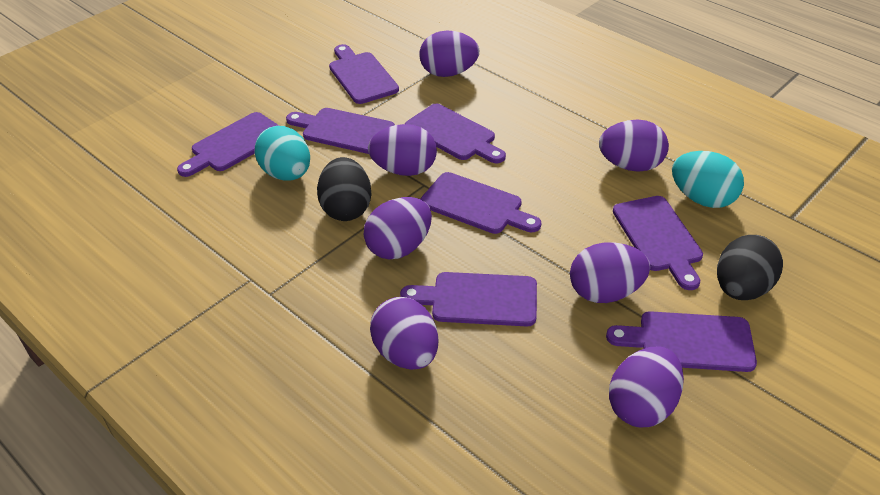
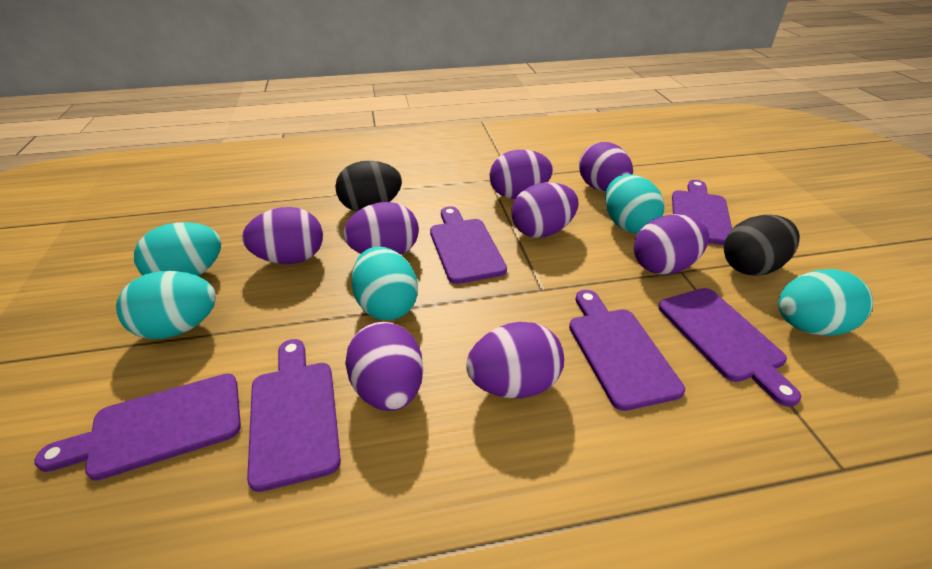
purple cutting board: [177,112,279,177] [286,108,395,154] [329,44,399,104] [400,272,537,326] [405,104,506,163] [421,172,541,234] [606,311,757,372] [613,196,703,290] = 8 -> [34,374,241,481] [247,339,341,492] [430,206,507,284] [569,290,685,411] [658,288,801,407] [672,180,732,245] = 6
purple egg: [364,197,432,259] [368,124,437,176] [370,297,438,370] [420,31,480,77] [570,242,650,303] [599,120,669,172] [609,346,684,427] = 7 -> [242,207,323,264] [343,202,419,255] [345,322,423,411] [466,322,564,398] [490,150,553,199] [511,182,579,238] [579,142,633,192] [634,214,709,275] = 8
turquoise egg: [254,126,310,181] [672,151,744,208] = 2 -> [116,271,216,339] [134,222,221,276] [351,246,418,320] [605,174,664,233] [778,269,873,336] = 5

